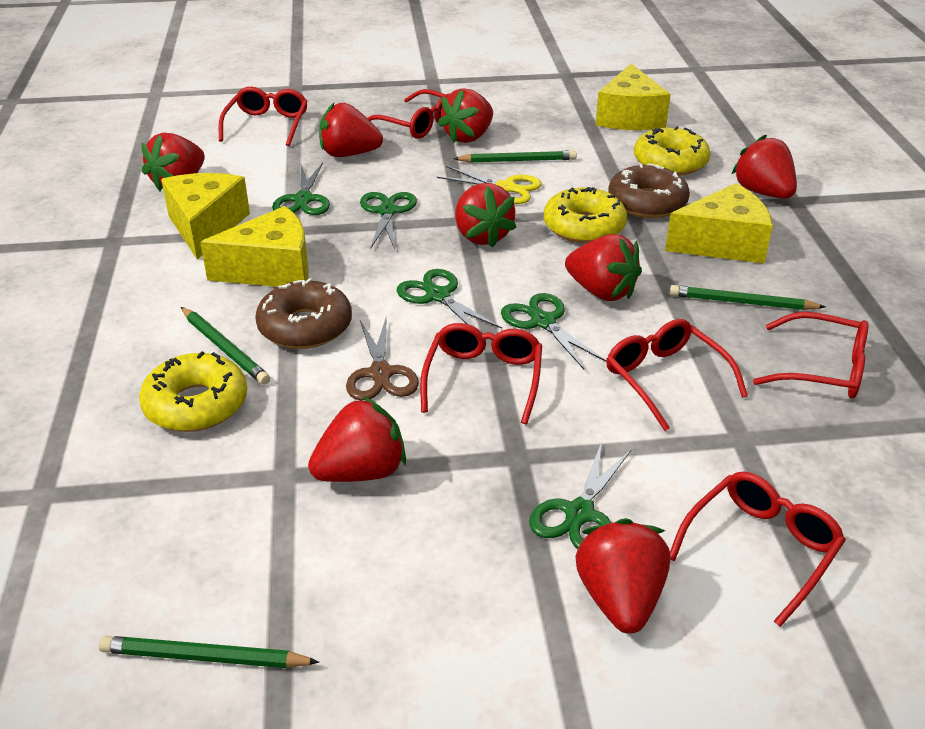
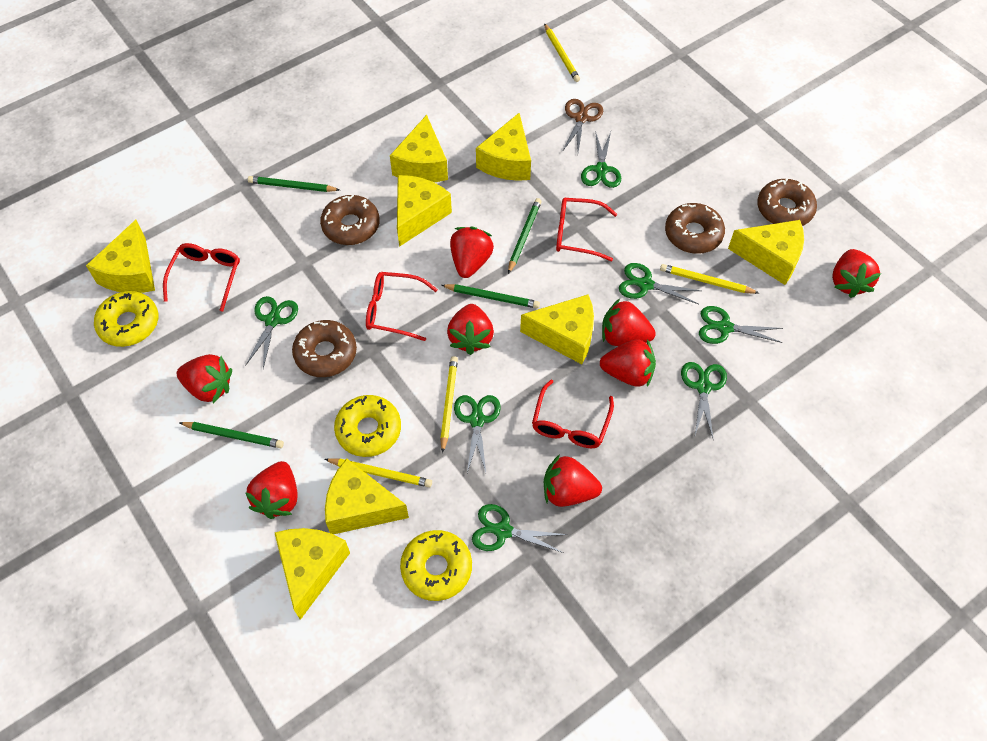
brown donut: [255,278,352,349] [608,163,690,218] = 2 -> [292,320,357,377] [320,194,380,245] [665,203,725,254] [757,178,817,226] = 4
green scissors: [272,163,330,215] [360,192,417,249] [397,269,502,329] [501,293,607,369] [529,442,632,549] = 5 -> [245,296,298,369] [454,395,501,473] [472,504,568,553] [581,131,621,188] [619,263,701,304] [681,362,727,438] [699,306,783,344] = 7
red glasses: [219,87,308,146] [368,89,449,139] [420,323,542,424] [606,319,748,431] [670,472,846,627] [753,312,868,398] = 6 -> [163,243,240,312] [366,272,438,341] [532,380,614,448] [556,198,617,261] = 4
yellow cheese: [161,173,250,260] [200,206,309,287] [596,64,671,130] [665,183,773,264] = 4 -> [86,220,155,293] [275,528,350,620] [325,459,409,534] [390,115,448,182] [397,175,452,247] [476,113,531,181] [520,294,594,364] [728,220,804,285] = 8
yellow pencil: none = 0 -> [324,458,432,488] [440,356,458,453] [544,23,580,82] [660,264,759,294] = 4
yellow scissors: [437,166,542,204] = 1 -> none = 0

